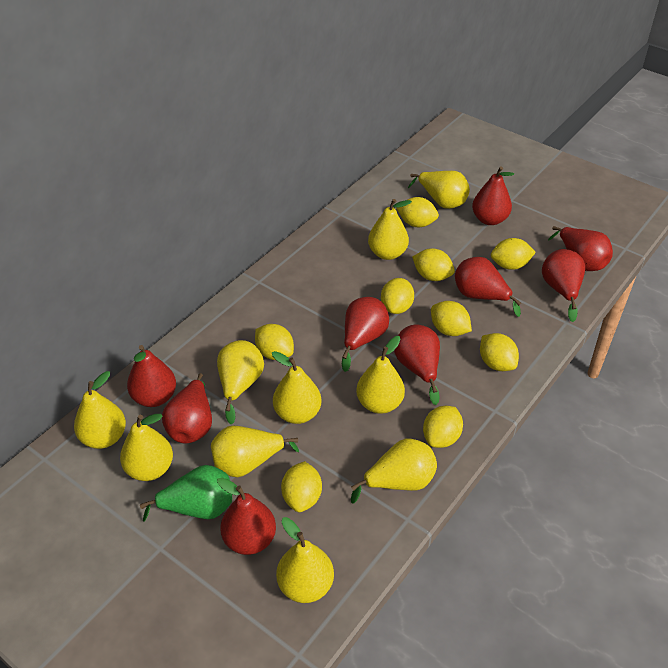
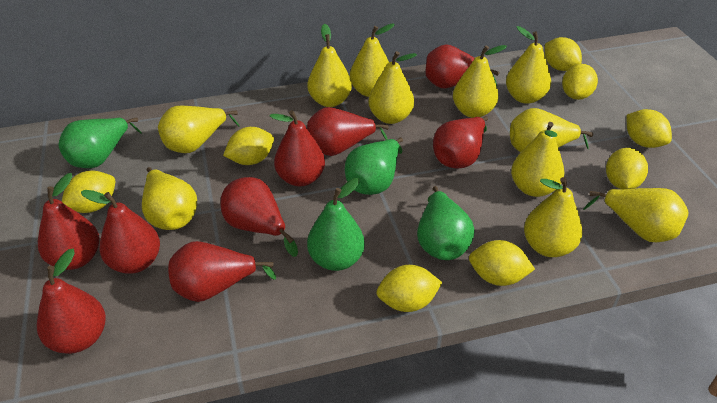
green pear: [140,465,232,522] = 1 -> [58,117,142,168] [307,178,365,271] [345,137,403,195] [417,186,475,260] = 4
yellow lemon: [255,324,294,360] [281,461,322,512] [381,278,414,314] [396,197,439,227] [412,248,455,281] [423,406,463,448] [431,301,472,336] [480,333,519,371] [491,238,536,270] = 9 -> [61,171,115,213] [223,127,274,165] [376,265,442,312] [469,240,535,286] [545,37,582,71] [562,64,598,100] [606,148,648,189] [627,109,672,148] = 8
yellow pear: [74,371,126,449] [120,414,173,481] [211,426,299,477] [217,340,264,424] [272,351,322,424] [276,517,334,603] [351,439,437,504] [356,336,405,414] [368,199,412,260] [408,171,470,209] = 10 -> [142,167,197,230] [158,106,240,153] [307,24,352,107] [350,23,395,97] [369,51,417,124] [453,45,507,118] [506,26,551,104] [510,108,593,152] [511,122,565,197] [524,177,583,257] [583,188,689,242] = 11

